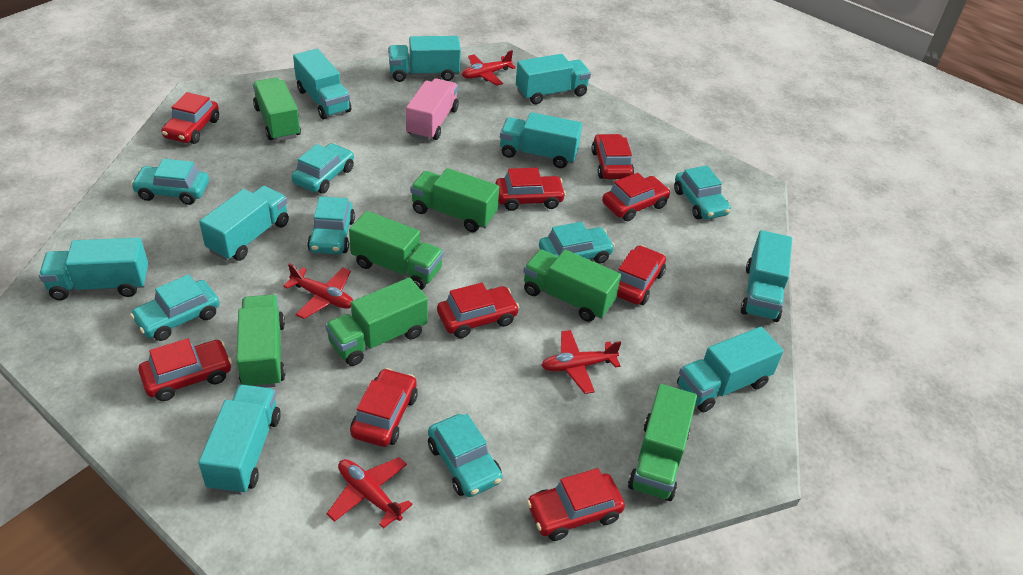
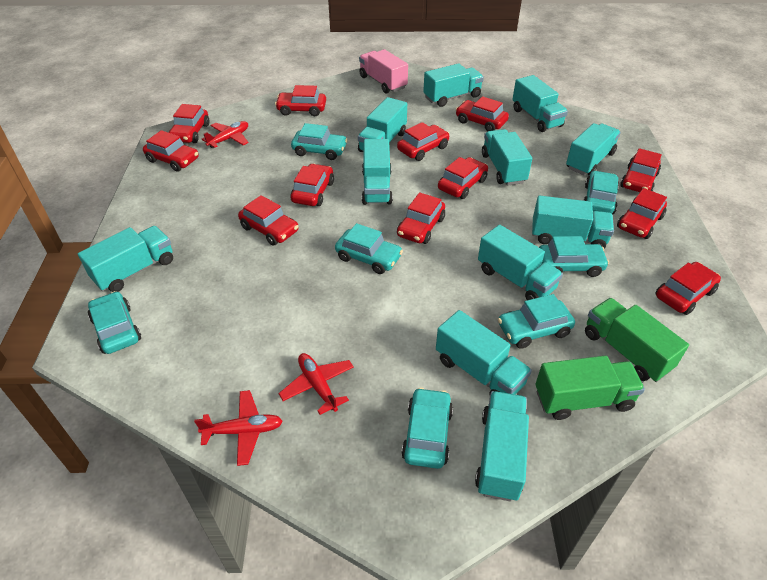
green truck: [236,295,285,388] [253,78,301,141] [325,277,428,366] [349,211,444,290] [410,168,499,232] [523,249,621,322] [628,384,697,501] = 7 -> [535,356,645,420] [585,298,689,382] = 2
red car: [138,338,232,401] [161,92,219,144] [350,368,418,447] [437,283,520,338] [495,168,566,211] [527,468,625,541] [591,134,634,179] [602,173,671,221] [617,245,666,305] = 9 -> [143,130,199,172] [168,104,209,143] [238,195,299,246] [275,85,326,116] [291,164,334,206] [397,122,450,161] [397,192,445,244] [438,157,488,199] [456,96,509,131] [617,188,667,239] [620,148,662,192] [655,262,721,315] = 12
red plane: [283,263,353,319] [327,457,413,529] [462,50,516,86] [541,330,621,394] = 4 -> [194,390,283,466] [202,121,249,148] [278,353,354,415] = 3
turquoise truck: [39,238,148,300] [198,385,281,495] [199,186,289,261] [293,49,351,119] [388,36,461,82] [500,112,582,168] [516,54,591,104] [677,327,784,412] [740,230,792,322] = 9 -> [78,226,173,292] [358,97,407,152] [362,139,393,205] [423,63,484,107] [436,310,532,395] [475,391,529,502] [478,225,563,300] [482,129,532,186] [512,75,568,132] [532,196,614,249] [566,123,621,176] = 11

